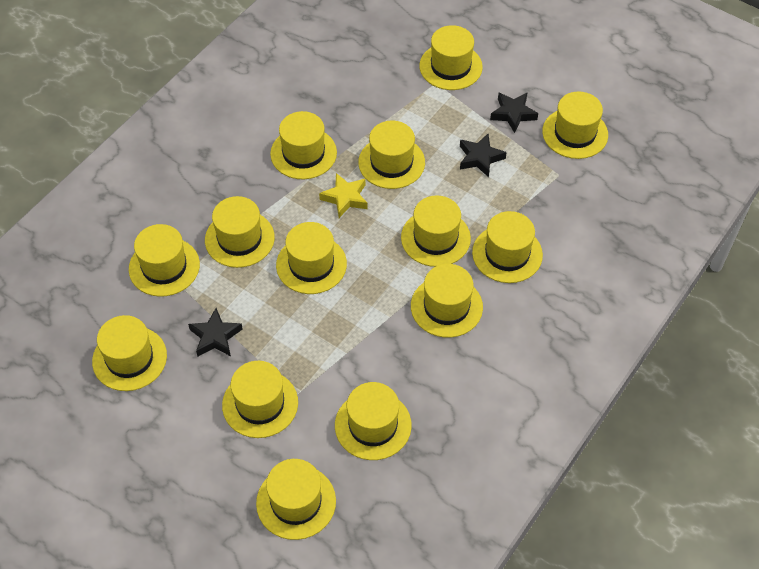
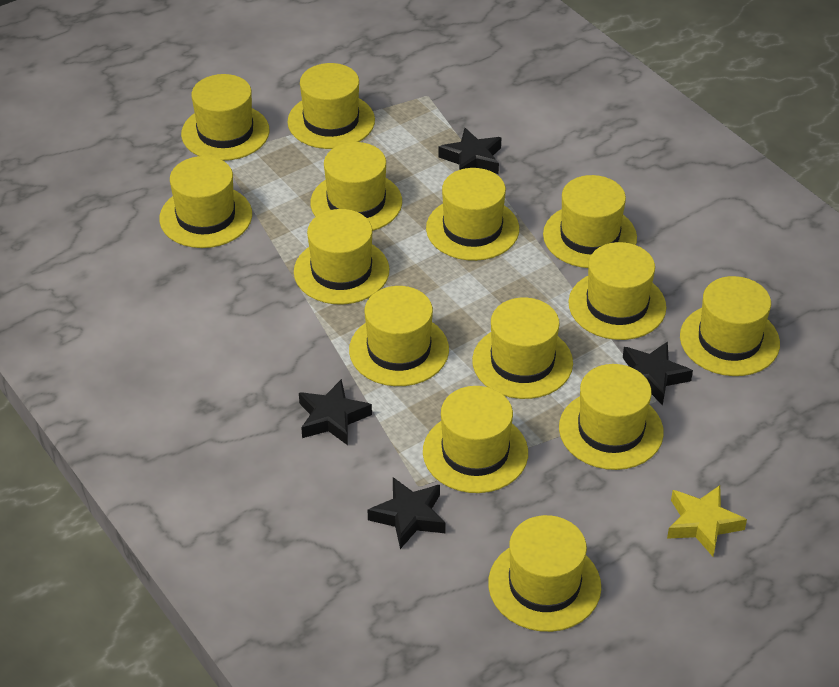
black star: [188,308,243,356] [460,134,507,177] [490,92,538,133] = 3 -> [299,379,372,445] [368,477,446,549] [438,128,501,174] [623,341,693,405] = 4

